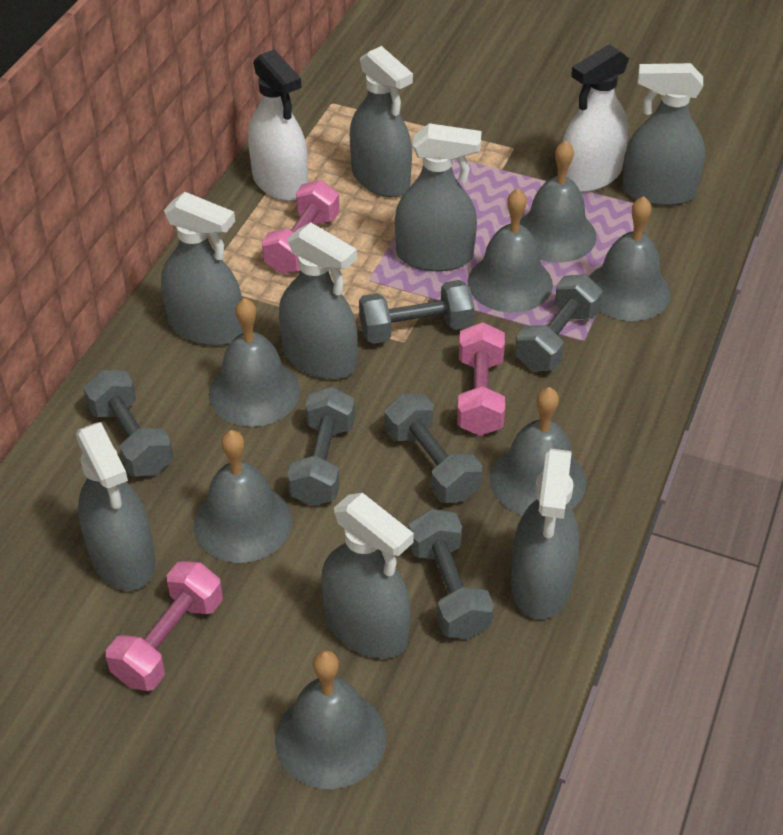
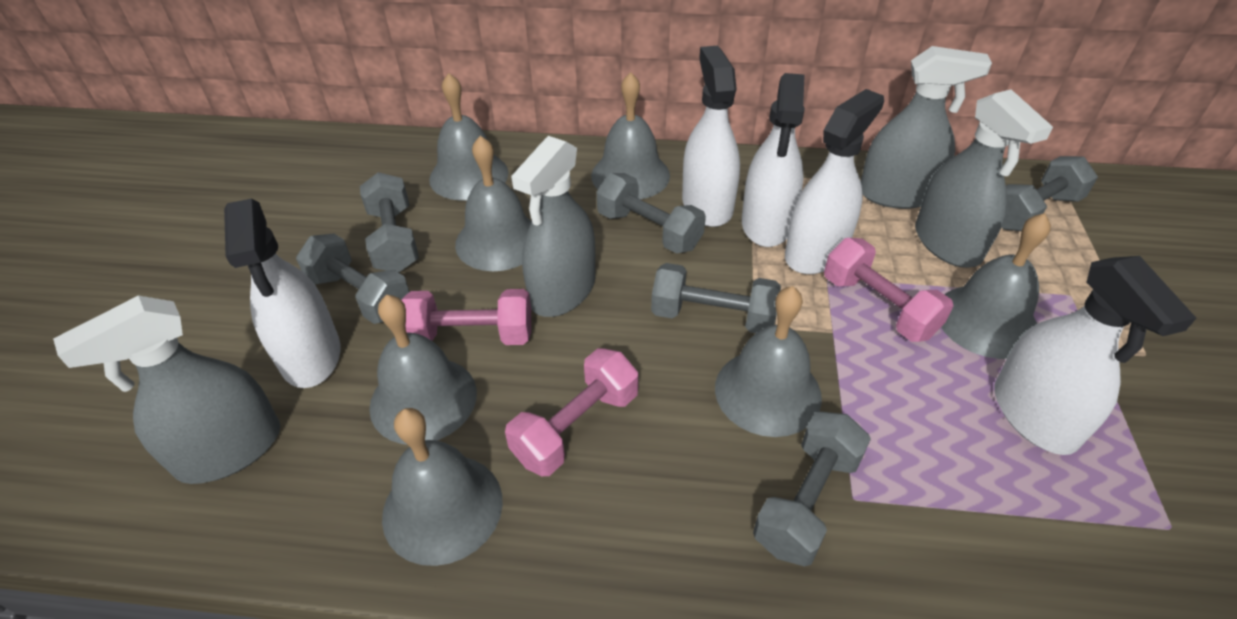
grey spray bottle: [76,422,155,591] [161,192,243,346] [279,222,357,380] [321,493,414,659] [350,46,413,197] [395,123,482,271] [511,448,579,619] [622,63,705,206] = 8 -> [53,295,280,484] [511,136,595,317] [861,46,992,209] [915,89,1053,268] = 4
white spray bottle: [248,49,308,201] [563,44,629,193] = 2 -> [224,198,340,388] [682,46,740,227] [742,73,805,247] [785,89,884,274] [994,256,1196,455] = 5

